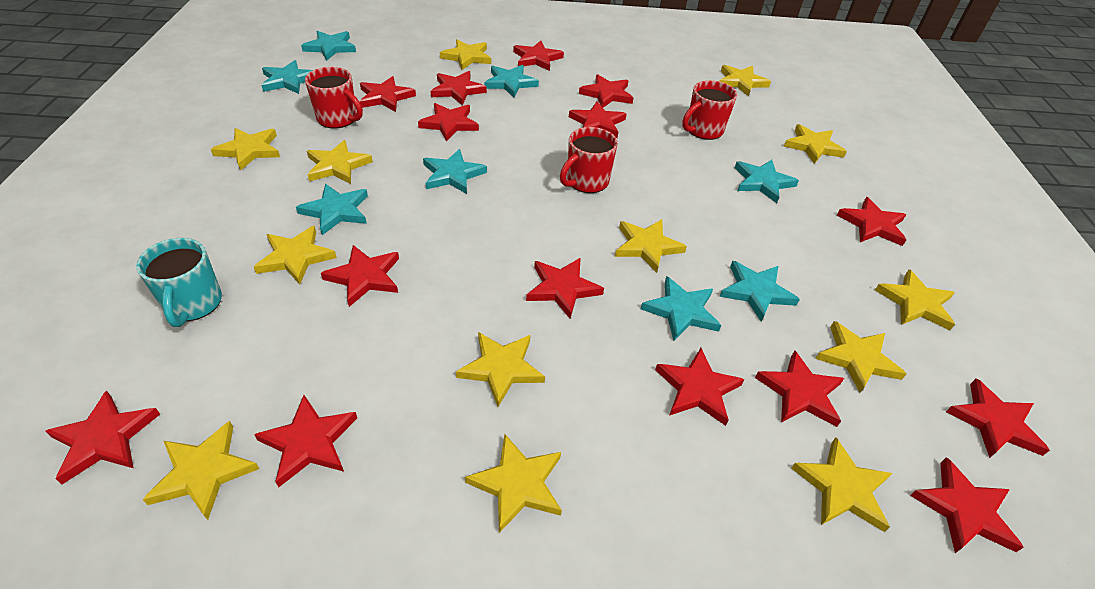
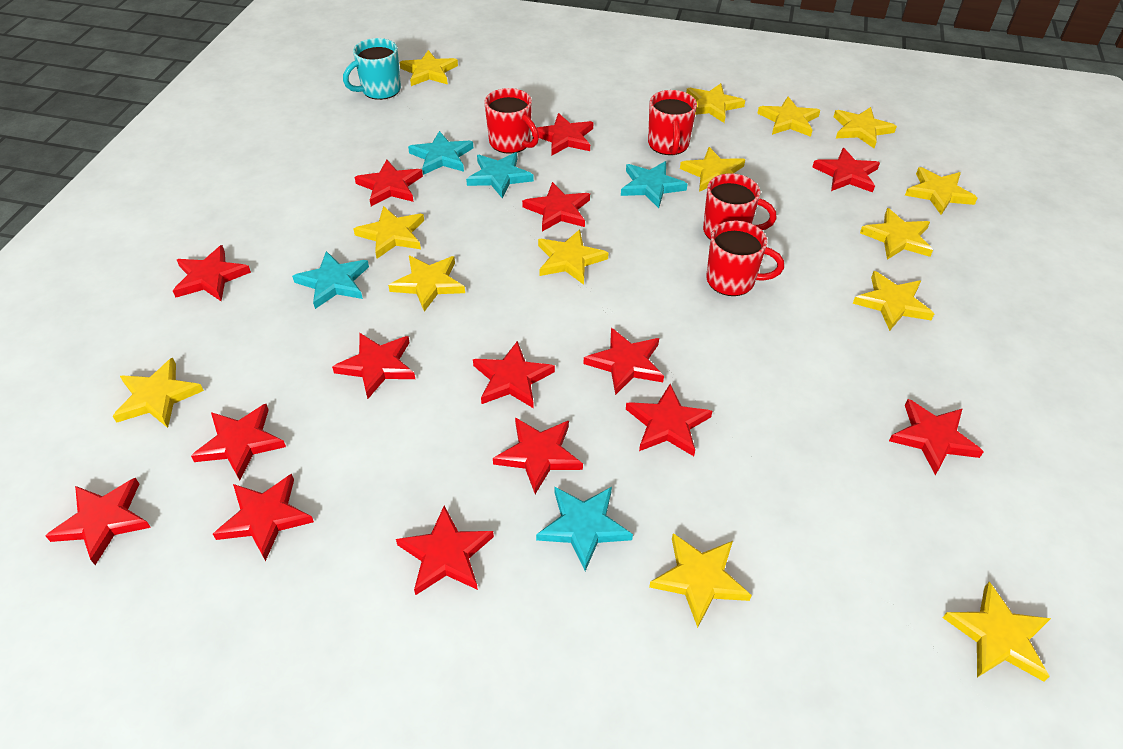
red mug: [305,67,363,129] [560,127,618,193] [682,80,737,140] = 3 -> [484,88,539,154] [648,90,697,155] [703,173,776,239] [706,221,784,296] = 4
turquoise star: [261,60,313,94] [296,184,368,235] [301,31,356,61] [423,149,487,194] [484,65,539,98] [641,276,721,341] [719,261,800,322] [735,160,799,203] = 8 -> [292,251,369,309] [408,131,473,175] [466,152,534,198] [536,487,633,571] [621,161,688,208] = 5
yellow star: [142,421,260,520] [211,128,280,171] [254,226,337,285] [307,140,373,184] [440,39,491,70] [456,332,545,407] [465,434,562,533] [615,219,687,273] [719,65,771,96] [784,124,847,164] [791,437,892,532] [816,321,906,393] [875,269,955,330] = 13 -> [113,358,204,428] [353,206,424,259] [388,256,465,312] [400,50,458,86] [538,229,609,285] [649,533,752,628] [680,147,745,192] [686,83,745,123] [757,97,820,137] [833,107,897,148] [853,271,934,331] [860,208,933,260] [905,167,978,215] [943,582,1051,681] = 14

